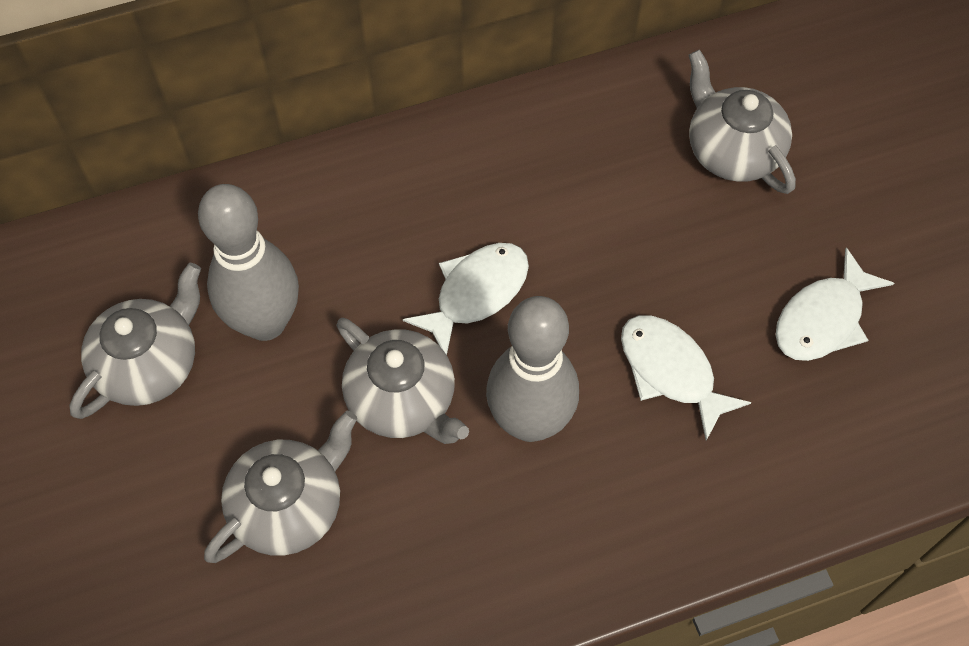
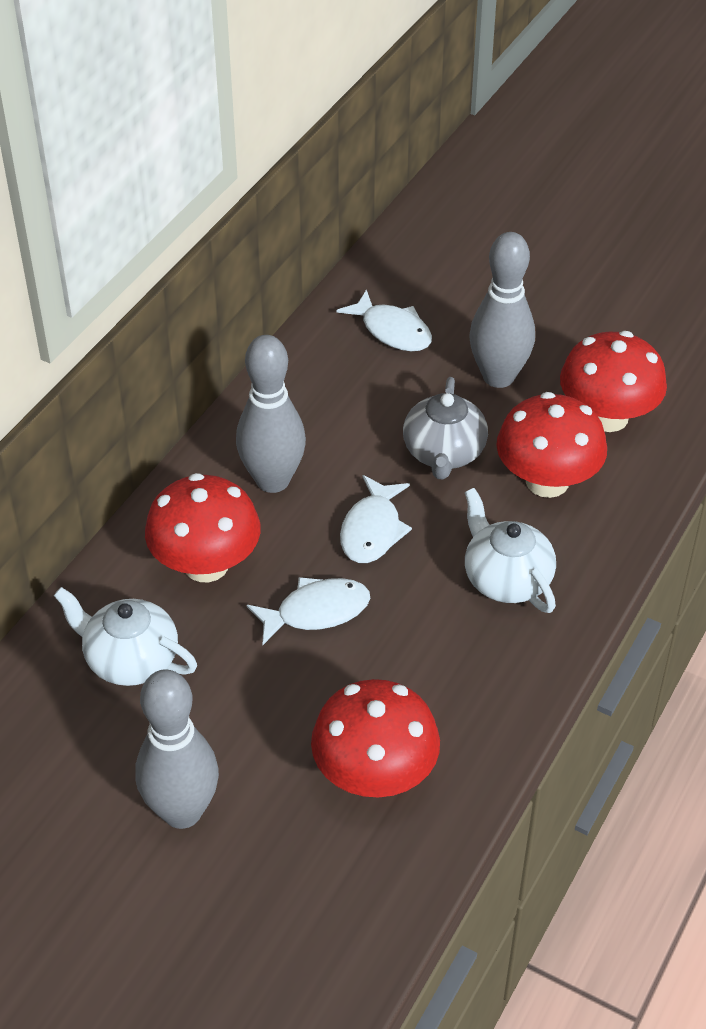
grey bowling pin: [198,184,299,341] [486,296,579,442] = 2 -> [135,669,219,829] [236,335,306,493] [469,232,535,388] = 3
grey teapot: [69,263,201,419] [204,411,357,563] [336,318,469,444] [689,50,796,194] = 4 -> [403,377,488,479] = 1
red mushroom: none = 0 -> [145,473,261,582] [311,679,440,798] [496,392,607,498] [560,331,667,432] = 4
white teapot: none = 0 -> [54,587,197,686] [465,488,556,613] = 2

